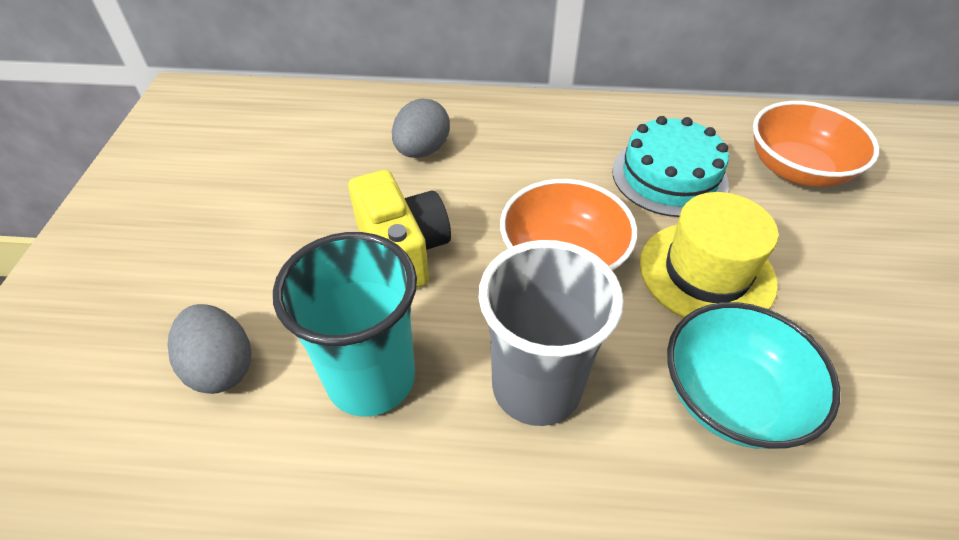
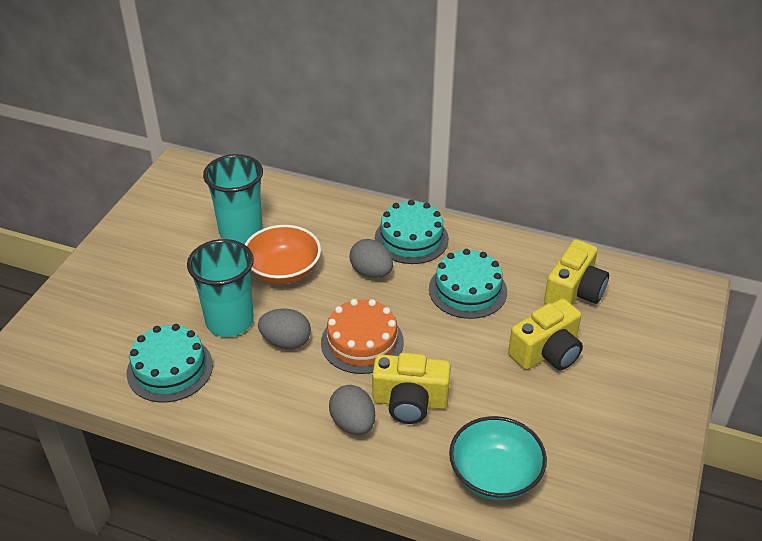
grey cup: [478,240,624,426] = 1 -> none = 0
grey egg: [168,304,251,394] [392,98,450,158] = 2 -> [258,308,311,349] [329,385,375,435] [350,239,393,278] = 3
orange bowl: [500,179,637,271] [753,101,879,187] = 2 -> [244,225,321,284] = 1
orange cake: none = 0 -> [321,299,404,374] = 1
turquoise cake: [612,116,729,217] = 1 -> [127,324,213,402] [375,200,449,264] [429,249,507,319] = 3
turquoise cup: [273,232,417,416] = 1 -> [187,239,254,337] [203,154,263,244] = 2
yellow camera: [348,170,451,288] = 1 -> [372,353,451,424] [508,298,583,370] [544,239,609,305] = 3
yellow hat: [640,192,779,318] = 1 -> none = 0

